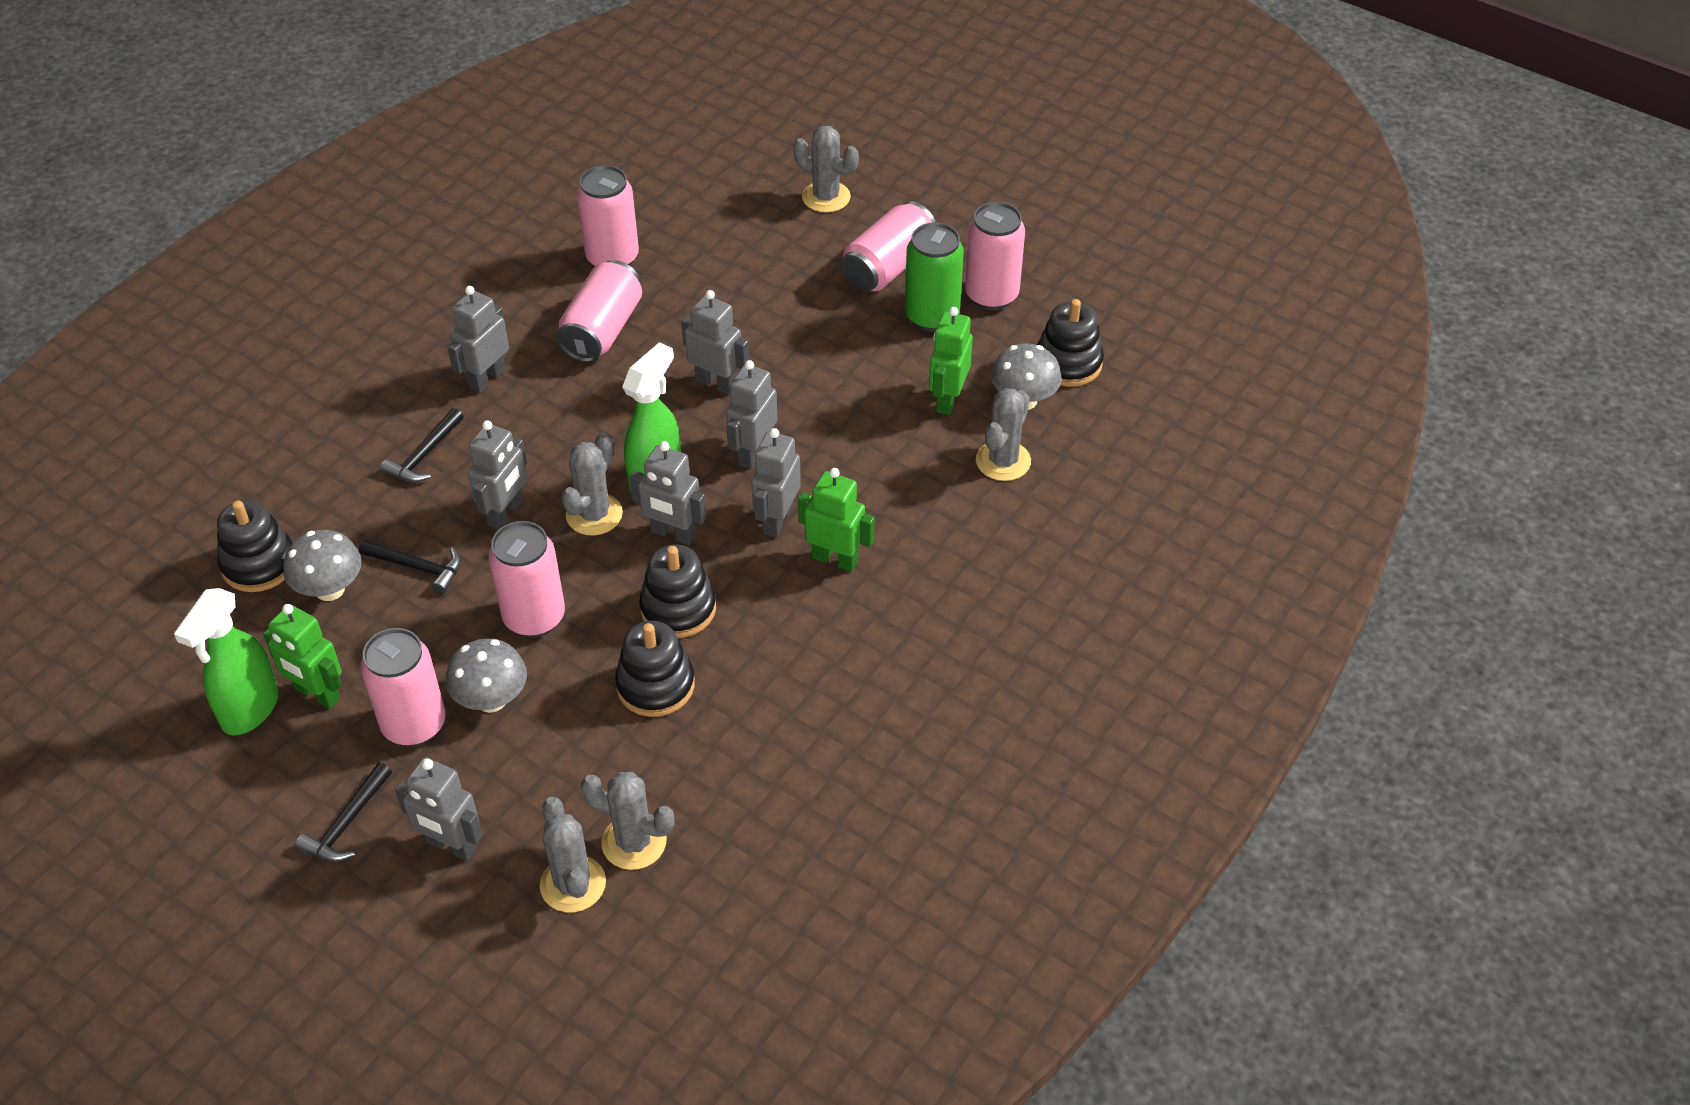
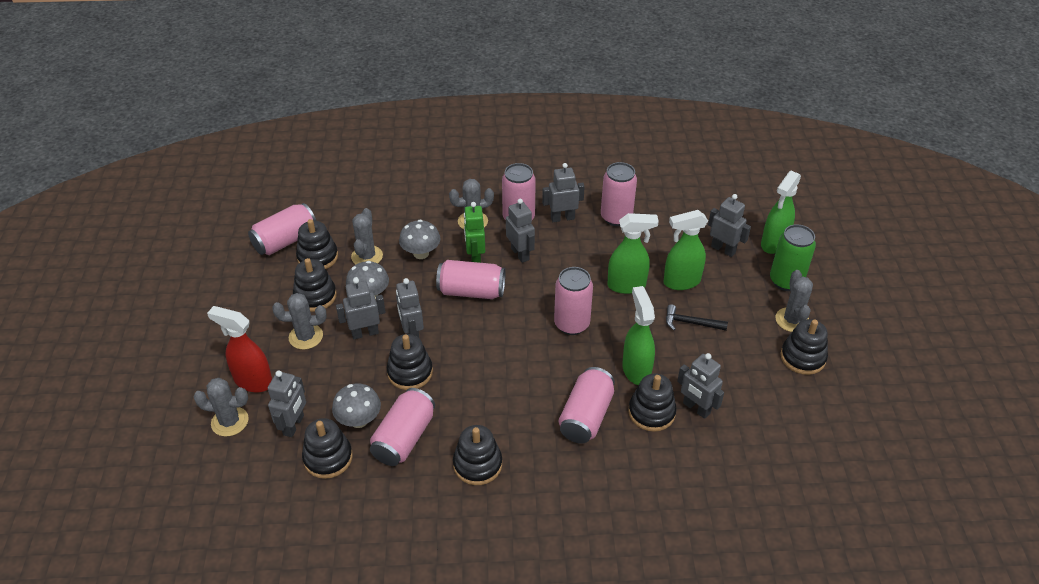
black hammer: [295,763,392,862] [359,539,461,594] [381,408,463,482] = 3 -> [666,304,728,331] = 1
black stacking toy: [217,500,292,592] [615,621,695,717] [639,545,716,638] [1037,299,1104,387] = 4 -> [293,258,337,312] [296,219,338,269] [302,418,353,479] [387,334,433,390] [453,425,502,485] [628,373,677,432] [781,319,828,375] = 7
green robot: [263,604,342,709] [798,468,875,572] [929,307,973,415] = 3 -> [464,202,485,263] = 1
green spray bottle: [174,588,279,736] [622,342,681,494] = 2 -> [607,213,659,294] [622,286,655,385] [663,210,708,290] [761,171,801,254] = 4
pink can: [361,628,446,747] [489,521,565,638] [556,260,642,362] [577,165,639,267] [841,201,936,292] [965,202,1025,310] = 6 -> [248,203,316,255] [370,388,435,466] [436,260,505,299] [502,163,536,220] [554,267,593,335] [559,367,615,444] [601,162,637,226] = 7
red spray bottle: none = 0 -> [207,306,272,392] = 1

